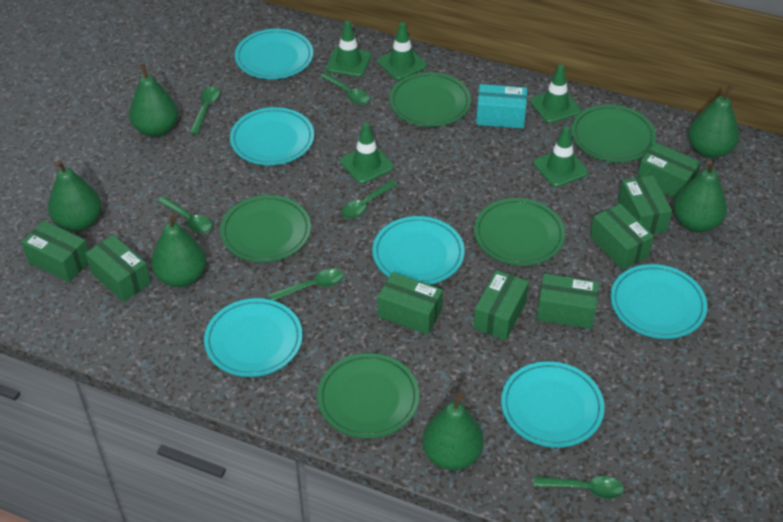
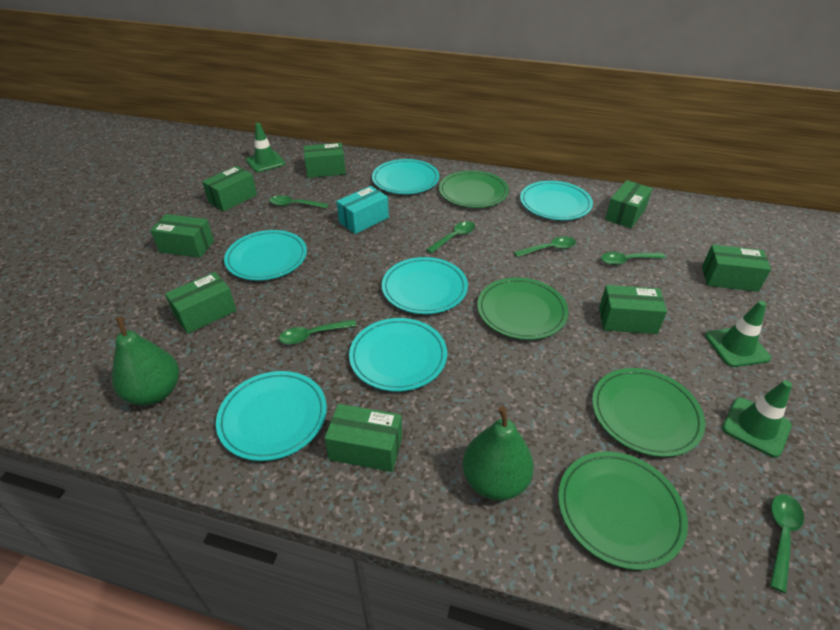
green pear: [48,161,102,232] [129,64,178,137] [151,213,206,287] [422,393,484,470] [673,160,727,232] [689,85,739,158] = 6 -> [112,317,179,405] [463,406,534,500] = 2
green plate: [220,195,311,262] [317,353,419,438] [389,72,471,127] [474,198,565,266] [571,105,656,163] = 5 -> [439,170,509,208] [477,277,568,340] [558,451,688,570] [592,368,705,457] = 4
green traffic cone: [326,21,371,77] [340,123,394,184] [377,22,427,80] [530,65,581,123] [534,126,588,187] = 5 -> [246,123,285,172] [705,301,771,367] [722,380,792,458] = 3

